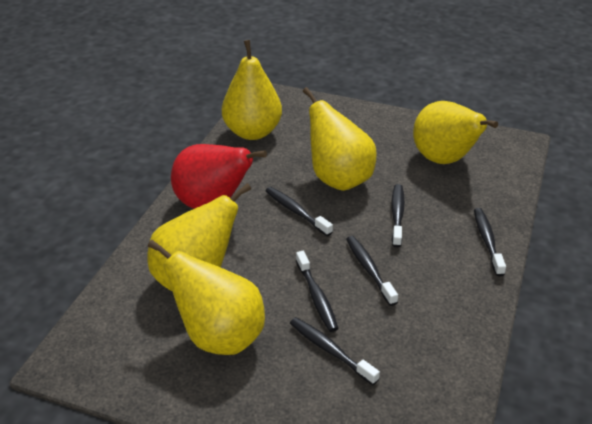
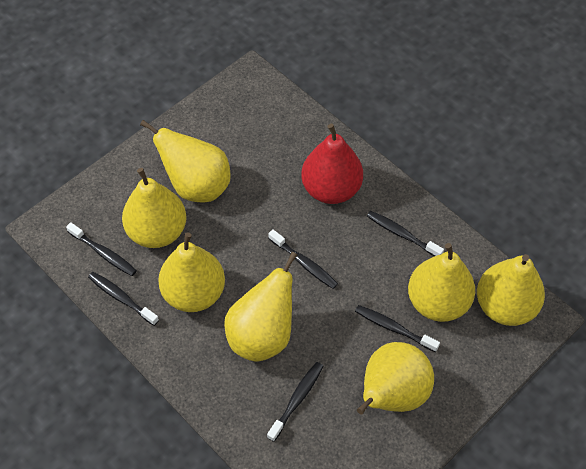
yellow pear: [148,183,251,291] [148,240,265,355] [222,40,282,140] [303,87,377,191] [413,101,498,164] = 5 -> [122,168,187,248] [140,120,231,203] [158,232,225,312] [224,252,297,362] [357,342,434,415] [408,243,475,322] [477,254,545,326] = 7

